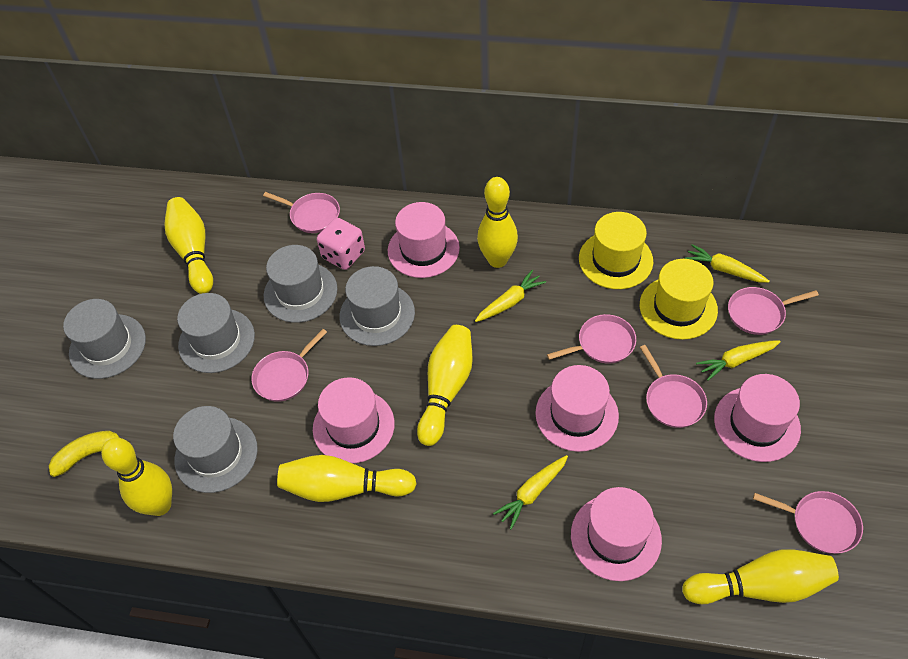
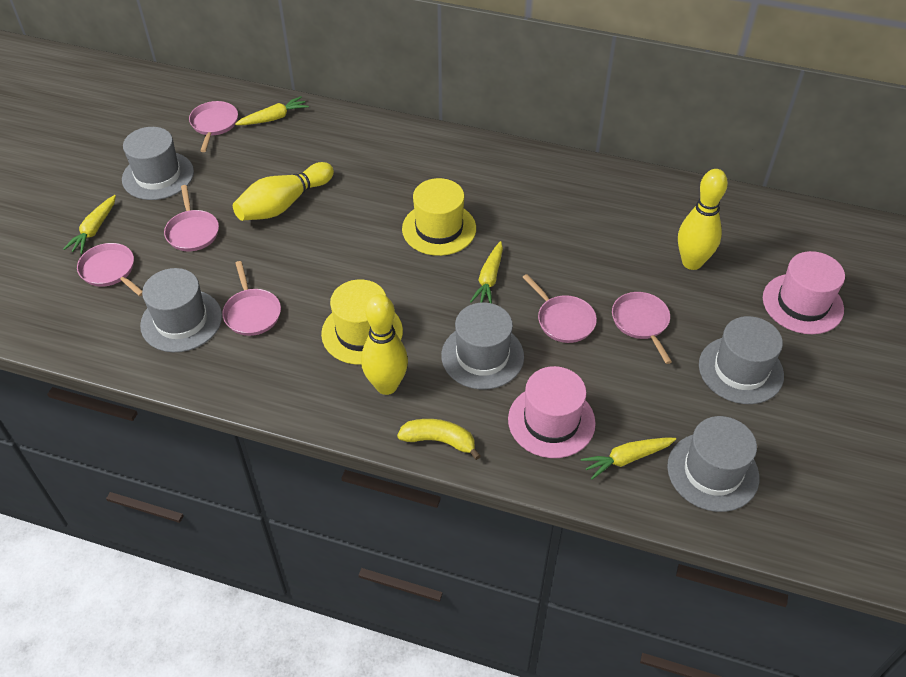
pink dice: [317,218,365,270] = 1 -> none = 0
pink hat: [313,377,395,463] [388,202,460,278] [535,365,619,452] [571,487,662,581] [714,374,801,462] = 5 -> [508,366,596,458] [763,251,845,334] = 2
yellow bowling pin: [101,438,172,516] [164,197,213,294] [277,455,417,502] [417,325,473,446] [477,177,518,268] [682,549,839,604] = 6 -> [233,162,334,221] [361,294,408,395] [678,169,728,270] = 3

